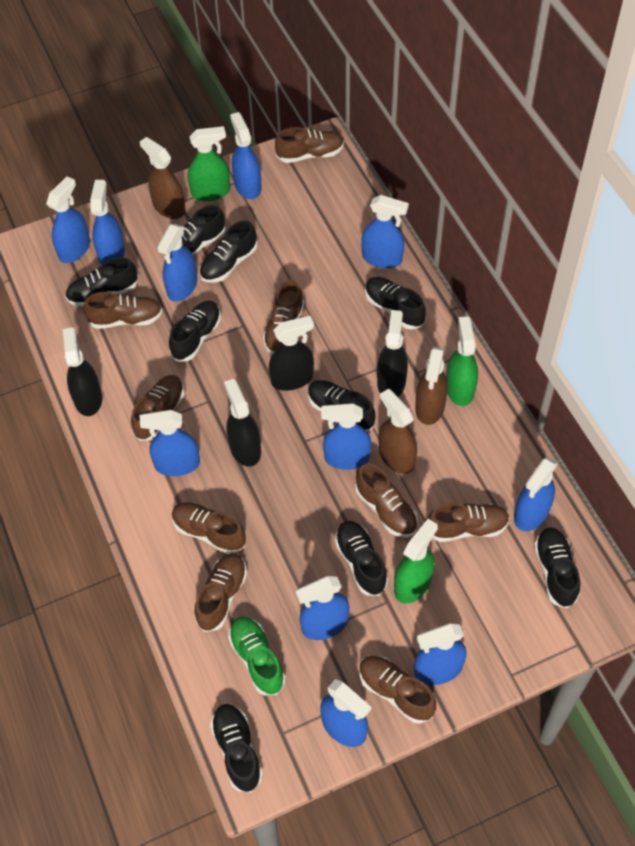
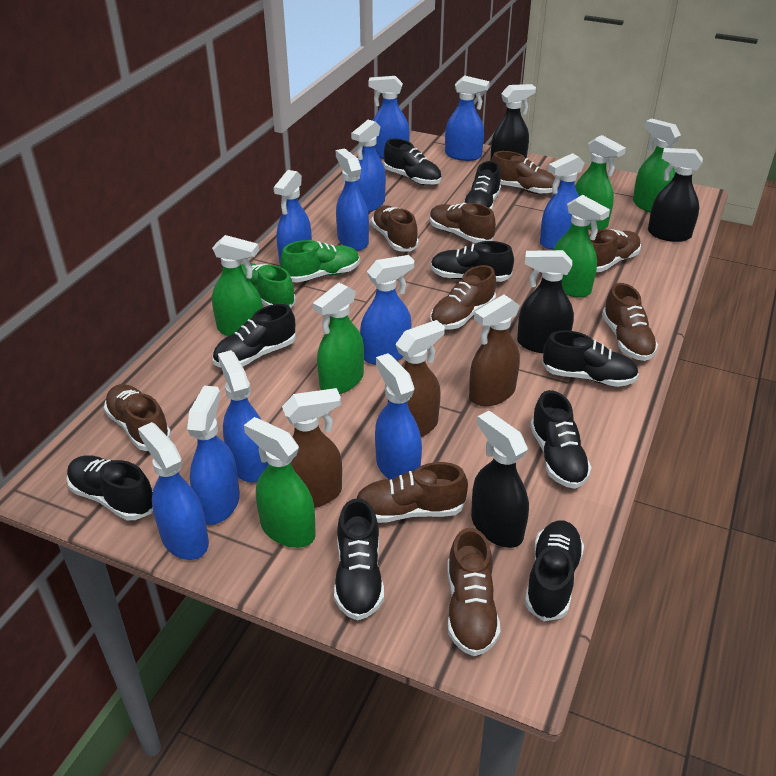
green shoe: [228,616,285,695] = 1 -> [241,263,296,308] [280,240,360,283] = 2
green spray bottle: [188,126,230,201] [394,519,438,604] [446,316,478,406] = 3 -> [212,235,263,337] [244,417,316,548] [313,283,364,394] [553,195,610,298] [575,135,626,230] [633,118,681,213] = 6

